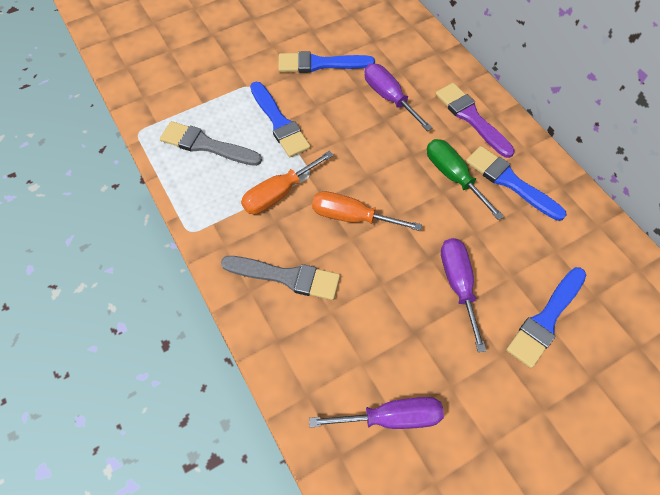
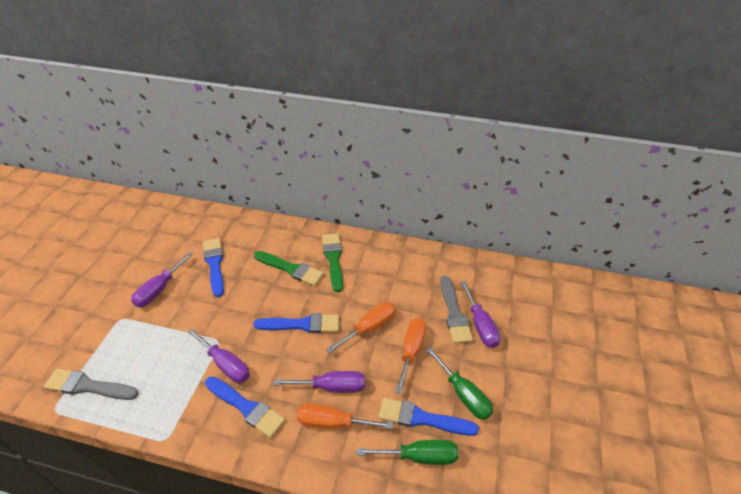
green brush: none = 0 -> [254,251,324,286] [322,233,343,292] = 2
green screwdriver: [427,139,504,220] = 1 -> [357,440,459,465] [426,347,493,420] = 2
orange screwdriver: [241,151,334,214] [312,191,422,231] = 2 -> [297,404,393,429] [326,302,396,353] [395,318,426,394] = 3
purple brush: [435,83,515,158] = 1 -> none = 0
purple screwdriver: [309,397,444,429] [365,64,433,131] [441,238,486,352] = 3 -> [131,252,193,307] [188,328,250,383] [273,371,365,393] [460,281,501,348] = 4

